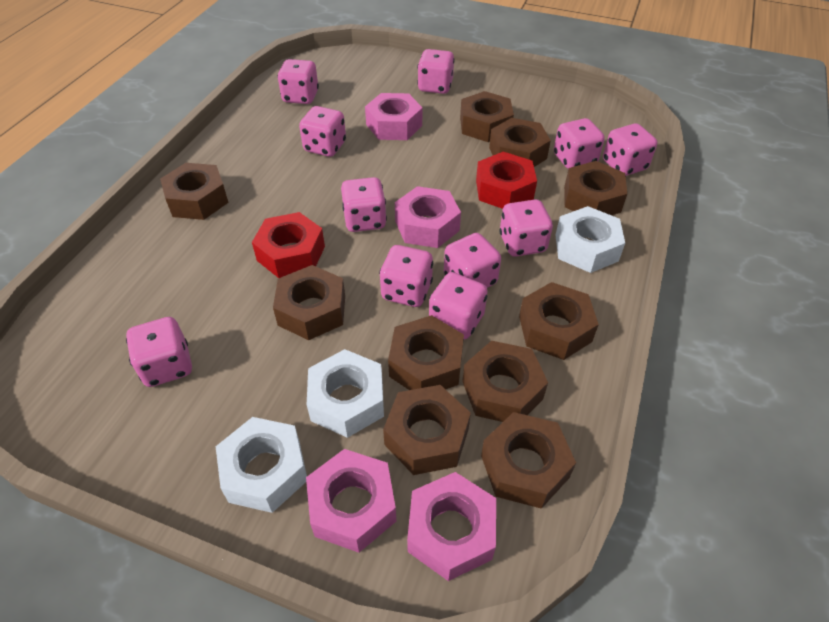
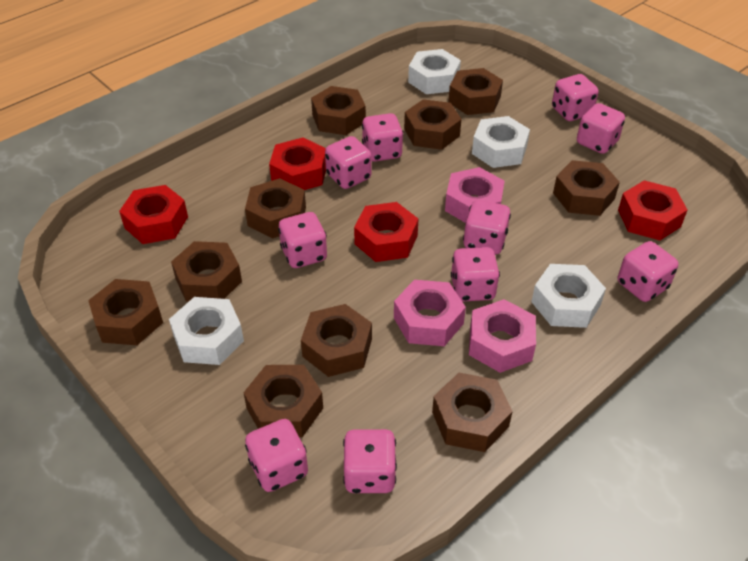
pink dice: [126,317,192,387] [277,59,319,104] [299,106,346,157] [341,177,387,232] [379,245,433,307] [417,49,455,94] [429,272,488,339] [444,233,501,288] [499,199,553,257] [554,118,605,169] [603,124,657,176] = 11 -> [245,419,308,492] [278,212,327,268] [325,136,372,189] [343,429,397,493] [362,113,403,162] [451,247,500,302] [463,200,511,255] [552,74,599,121] [577,103,625,154] [618,241,678,302] = 10
pink nut: [306,449,396,553] [365,93,422,140] [395,186,461,248] [407,472,496,581] = 4 -> [394,280,466,346] [445,167,505,223] [469,299,536,373] = 3
red nut: [252,212,325,278] [476,152,537,209] = 2 -> [119,185,188,244] [269,137,326,190] [354,202,419,262] [618,180,687,240] = 4
white nut: [216,417,307,513] [307,349,384,438] [555,206,625,273] = 3 -> [169,297,244,365] [408,49,461,94] [472,116,530,168] [531,264,606,328] = 4

